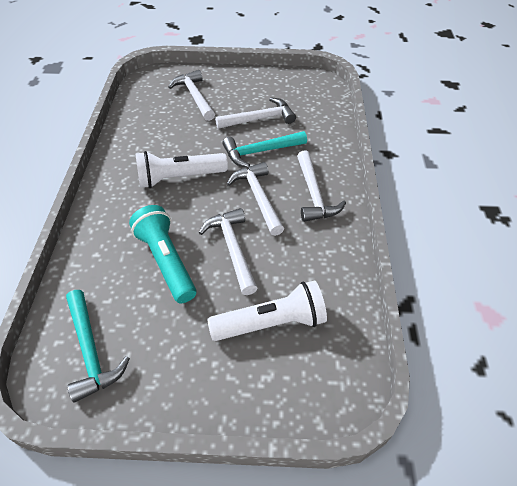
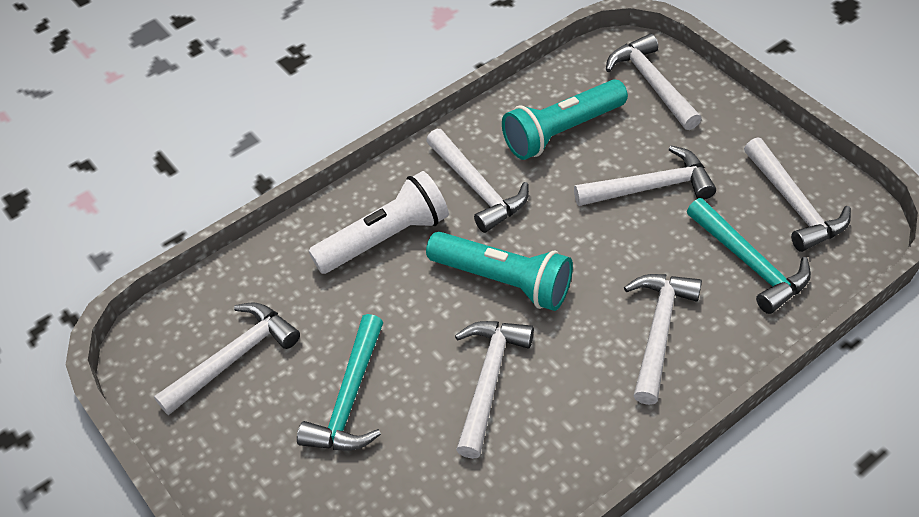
turquoise flashlight: [129,205,196,303] = 1 -> [426,232,573,311] [502,79,628,160] = 2
white flashlight: [135,151,228,188] [207,281,327,341] = 2 -> [309,171,449,274] = 1
white hammer: [168,70,215,121] [199,208,258,295] [215,97,296,129] [227,162,284,236] [297,150,346,222] = 5 -> [154,303,300,415] [426,129,529,233] [455,321,534,459] [574,146,716,206] [606,34,701,130] [624,274,702,405] [744,137,851,252] = 7

